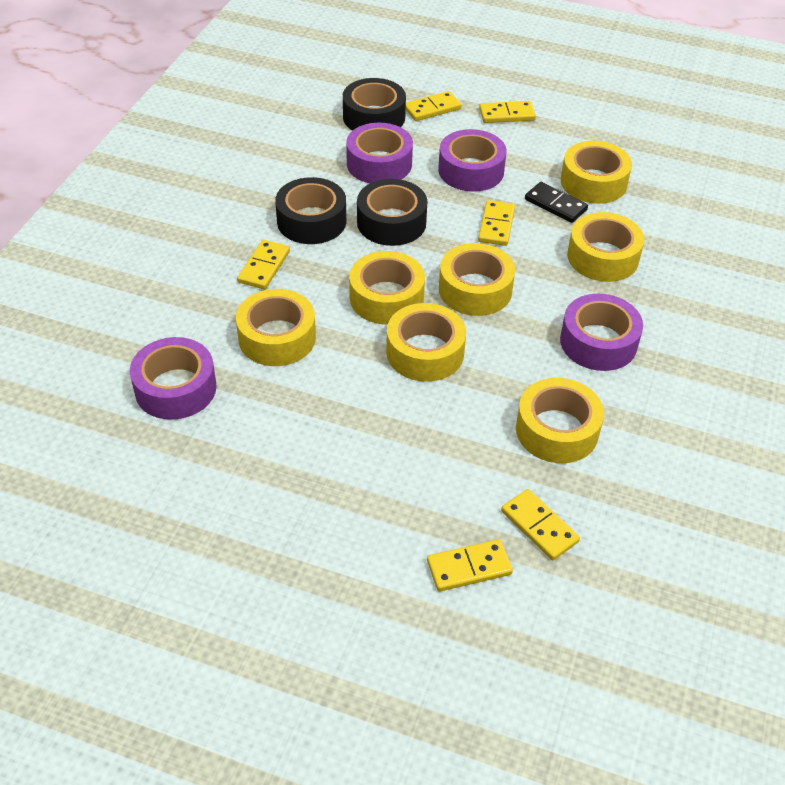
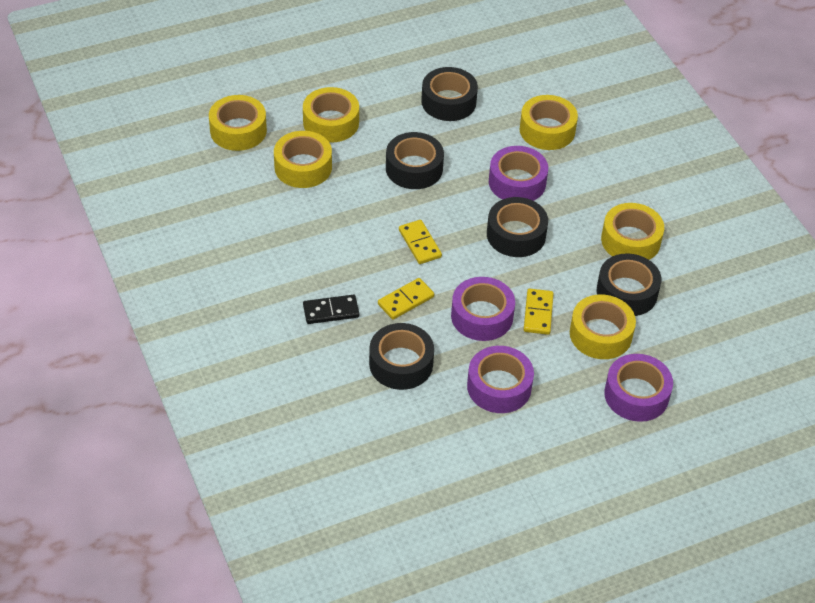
black tape: [275,177,346,244] [343,78,406,130] [357,179,427,246] = 3 -> [369,323,434,390] [386,132,444,189] [421,67,478,121] [487,197,548,257] [597,253,662,316] = 5
yellow domino: [237,240,290,289] [406,91,462,121] [427,539,513,591] [478,200,515,246] [479,101,536,123] [501,489,580,560] = 6 -> [378,278,434,320] [399,220,442,264] [524,289,554,335] = 3
yellow tape: [236,289,316,366] [349,251,425,325] [386,303,466,382] [439,243,515,316] [516,378,604,463] [561,141,632,204] [567,212,644,282] = 7 -> [209,95,267,151] [274,131,332,188] [303,87,359,143] [519,95,578,150] [570,294,636,359] [601,203,664,260] = 6

